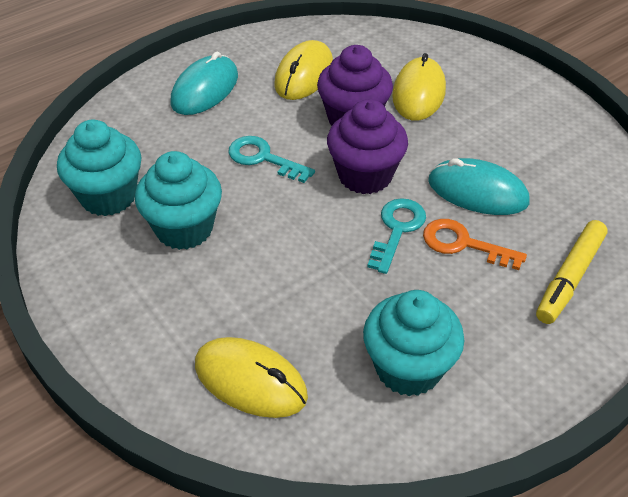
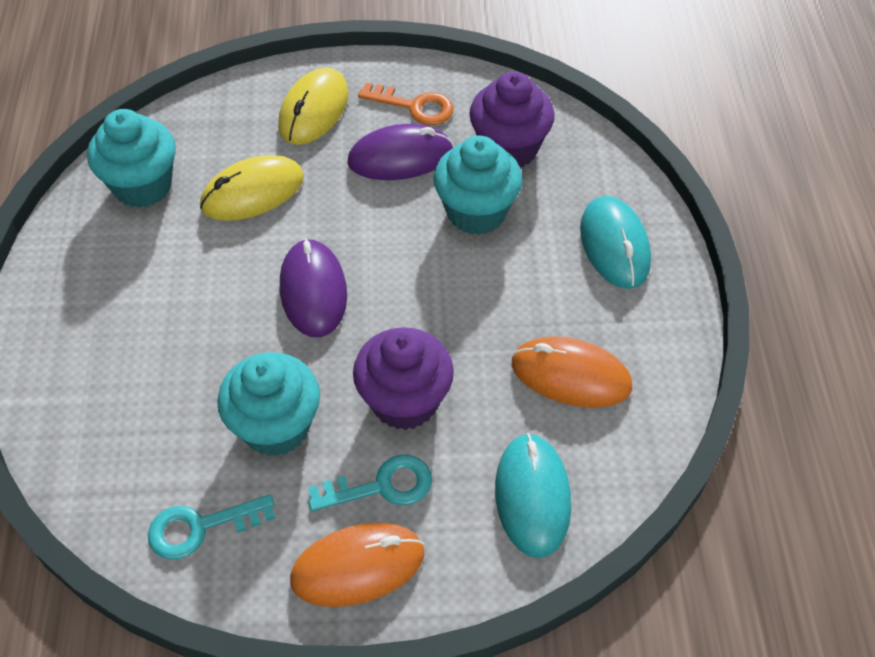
orange mouse: none = 0 -> [290,523,424,607] [511,336,632,408] = 2
purple mouse: none = 0 -> [280,238,347,337] [347,124,453,180] = 2
yellow marker: [536,220,608,324] = 1 -> none = 0
yellow mouse: [195,337,308,418] [274,40,333,100] [392,53,446,121] = 3 -> [200,155,304,221] [278,68,348,145] = 2

